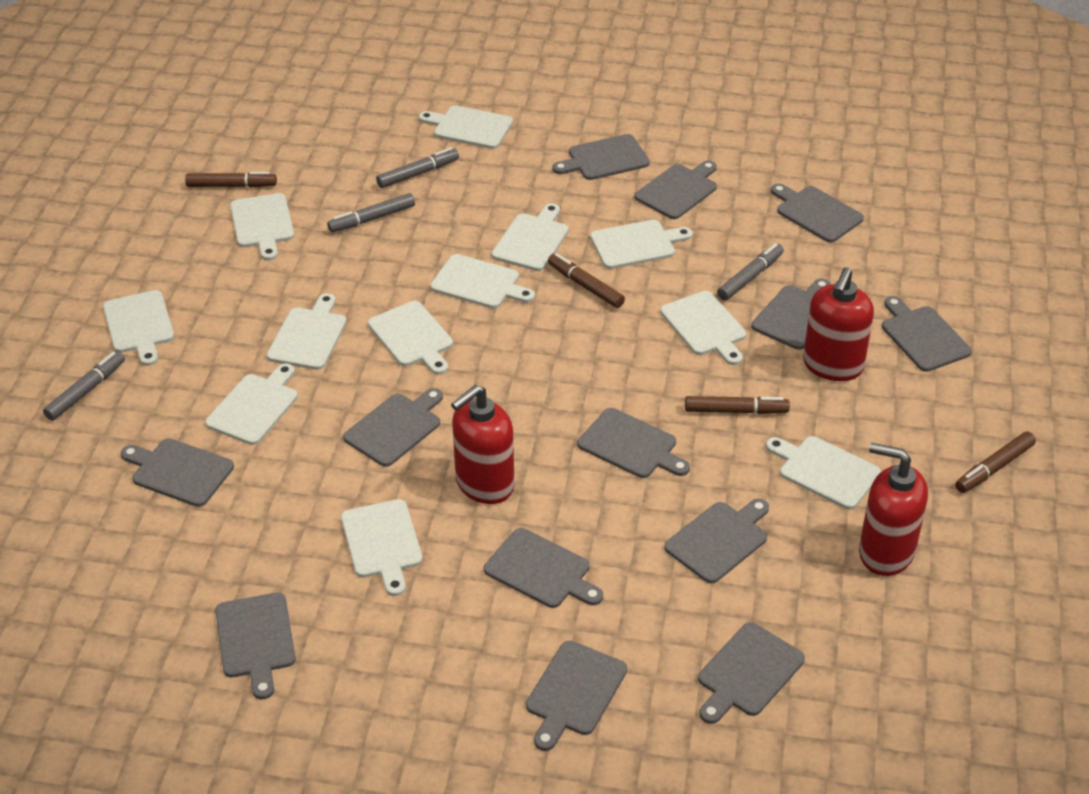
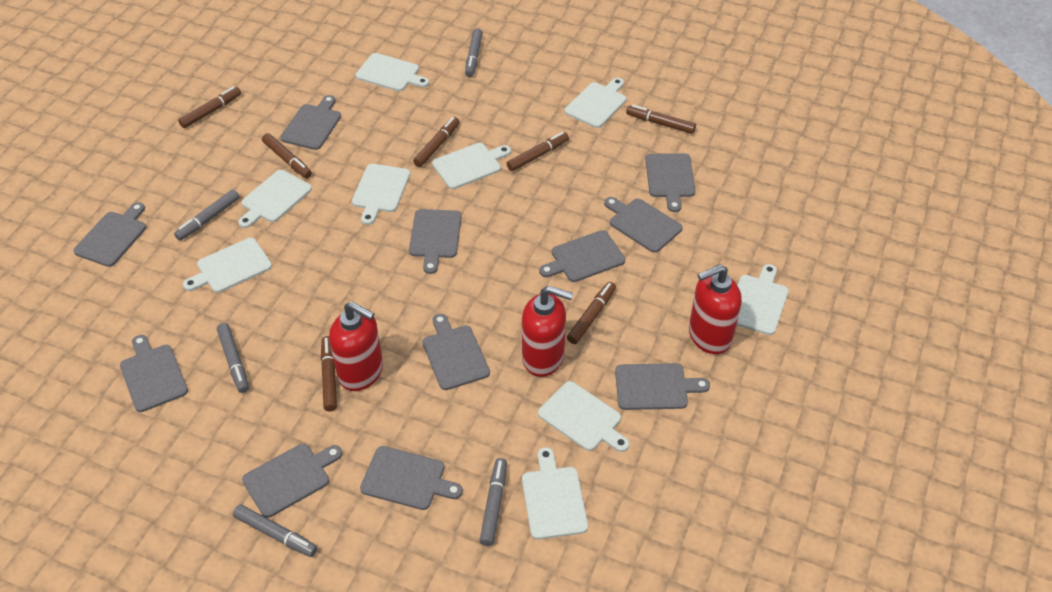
brown marker: [185,172,277,188] [548,253,625,308] [685,396,790,414] [955,431,1036,493] = 4 -> [178,87,241,128] [262,133,312,178] [321,336,337,412] [413,117,460,167] [507,132,569,171] [567,282,616,344] [626,105,696,134] = 7
grey cutting board: [121,439,234,507] [215,592,296,699] [343,388,443,467] [484,528,603,608] [526,641,627,751] [552,134,650,180] [578,408,690,478] [635,161,717,219] [664,499,769,583] [698,622,805,724] [751,278,831,350] [770,183,864,243] [882,296,972,372] = 13 -> [73,202,146,267] [120,335,188,412] [242,444,342,518] [280,95,341,150] [360,446,463,510] [409,209,462,274] [422,314,490,390] [539,230,625,282] [604,197,682,253] [615,363,710,410] [645,153,695,212] = 11
grey marker: [43,351,125,421] [327,193,415,232] [376,147,459,188] [717,243,784,300] = 4 -> [174,189,240,241] [217,323,249,393] [233,505,317,557] [465,28,483,77] [479,458,507,546] = 5
white cutting board: [103,290,174,366] [205,363,298,445] [230,193,294,260] [267,293,347,370] [341,499,423,596] [368,301,453,375] [419,105,513,149] [430,254,535,309] [492,203,569,271] [590,220,693,269] [660,291,746,365] [766,436,881,509] = 12 -> [183,238,272,293] [238,170,312,228] [352,164,410,225] [355,53,429,91] [432,143,511,189] [522,447,588,539] [538,381,630,452] [565,78,626,128] [737,264,789,335] = 9

